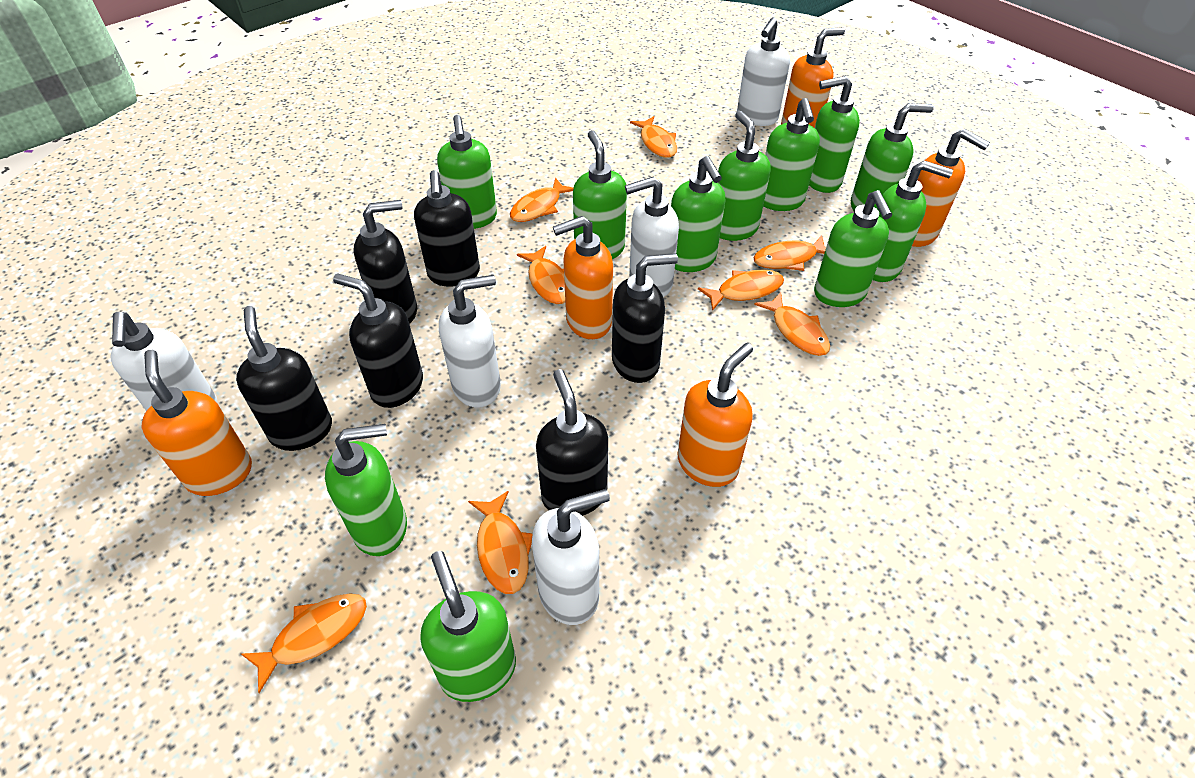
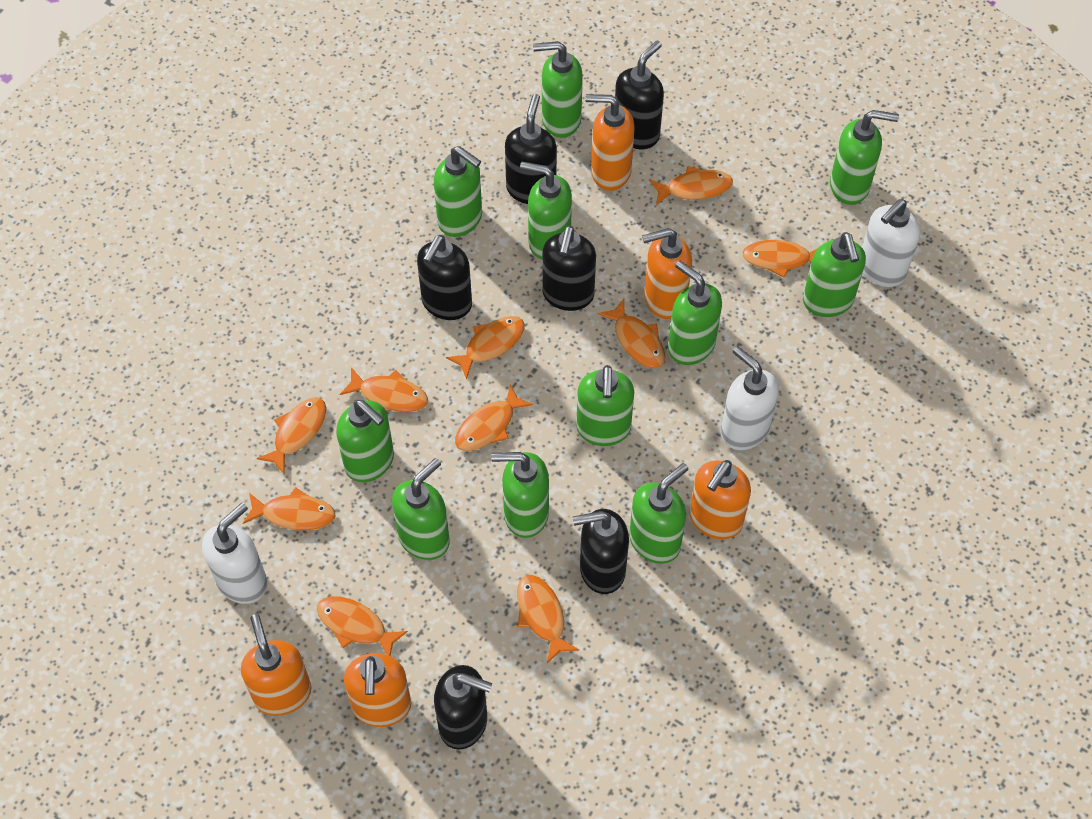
orange fish: [241,593,367,693] [468,491,533,594] [510,178,573,222] [517,246,565,304] [630,116,677,158] [698,269,784,311] [754,236,826,271] [754,293,830,356] = 8 -> [243,487,336,530] [257,397,326,474] [317,596,408,656] [340,367,428,412] [446,316,525,380] [455,384,533,451] [517,575,579,663] [598,299,665,368] [650,166,733,205] [742,240,818,278] = 10
white soap dispenser: [110,312,217,411] [439,275,501,407] [532,489,610,625] [625,177,679,297] [737,17,790,126] = 5 -> [202,503,268,604] [721,346,779,450] [862,199,920,287] = 3

